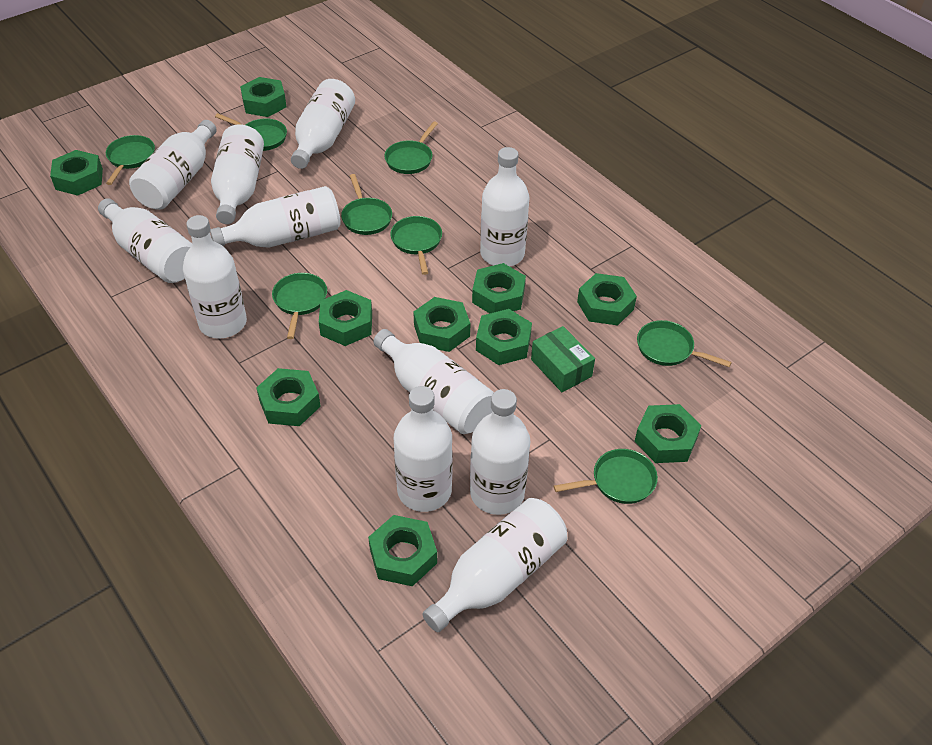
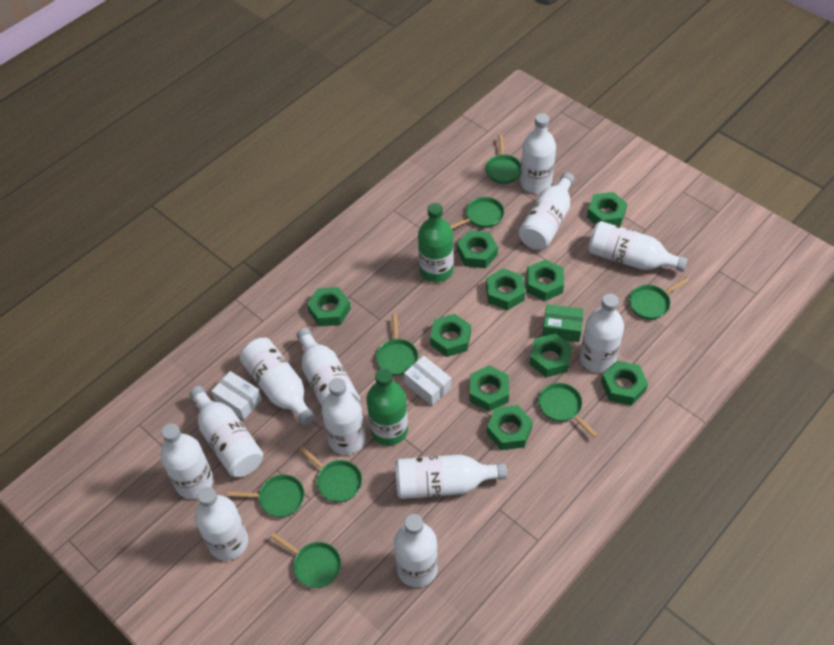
green bottle: none = 0 -> [366,368,408,446] [418,203,454,282] = 2
white bottle: [98,198,192,283] [129,120,217,210] [183,215,247,339] [210,186,341,248] [211,125,264,224] [291,79,355,169] [373,329,494,434] [394,386,453,512] [422,498,567,632] [470,389,530,515] [480,147,529,267] = 11 -> [160,424,214,499] [189,386,263,477] [195,487,248,560] [240,338,315,426] [296,328,360,406] [322,378,366,455] [394,514,438,587] [395,454,507,499] [519,172,575,250] [520,113,556,193] [580,294,624,373] [588,221,688,272] = 12
white box: none = 0 -> [211,371,262,420] [404,356,451,406] = 2

